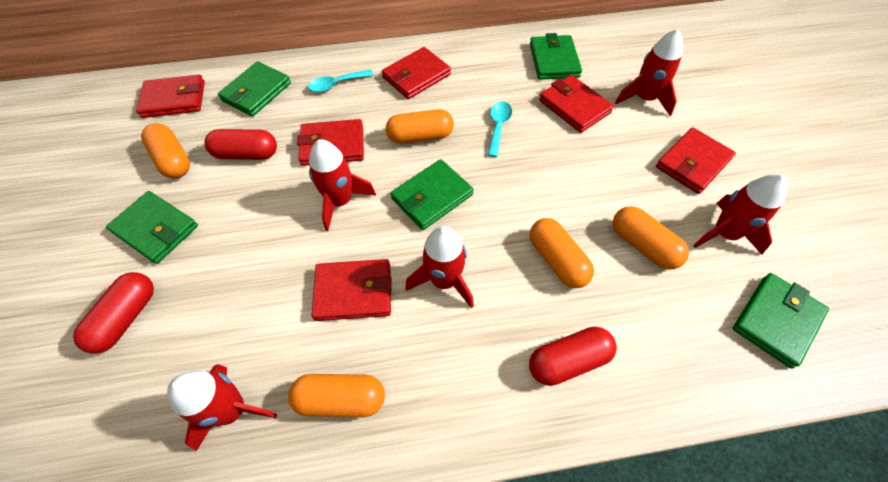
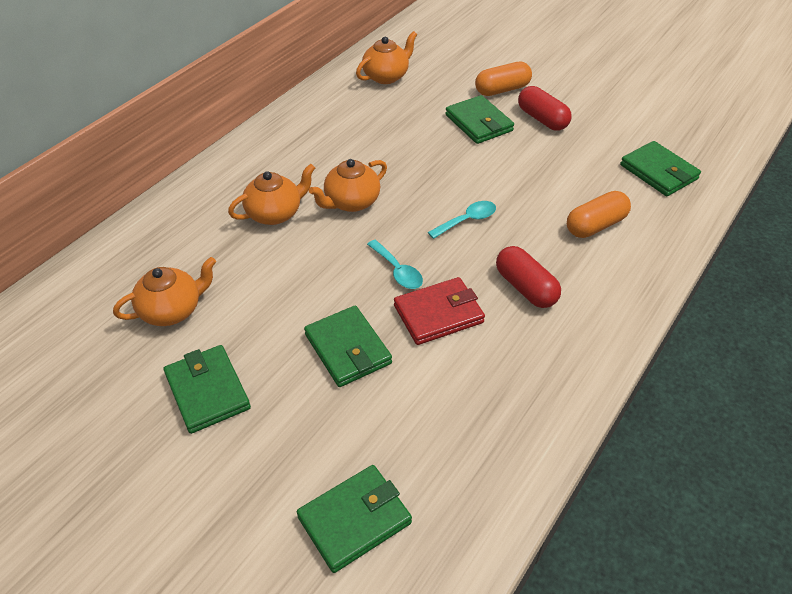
orange capsule: [141,123,190,178] [288,374,385,417] [386,109,454,144] [530,218,594,288] [613,206,689,270] = 5 -> [475,62,532,96] [567,191,631,238] = 2
orange teapot: none = 0 -> [113,257,216,326] [228,164,315,225] [309,159,387,212] [356,31,417,84] = 4
red capsule: [73,272,154,353] [205,129,277,160] [529,327,617,386] = 3 -> [496,246,561,308] [518,86,572,131] = 2
red rocket: [167,364,277,451] [309,140,376,231] [405,226,474,308] [615,29,683,116] [693,174,788,254] = 5 -> none = 0
red wallet: [136,75,205,118] [297,119,364,166] [311,259,392,321] [382,47,451,99] [539,75,614,133] [656,128,736,194] = 6 -> [394,277,485,345] = 1

